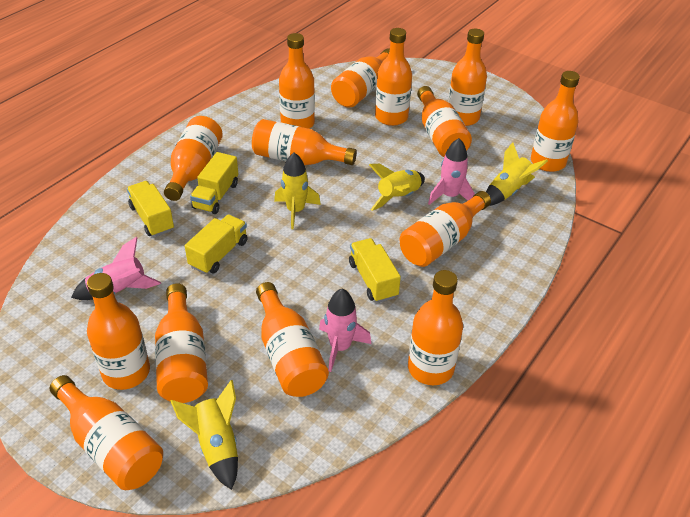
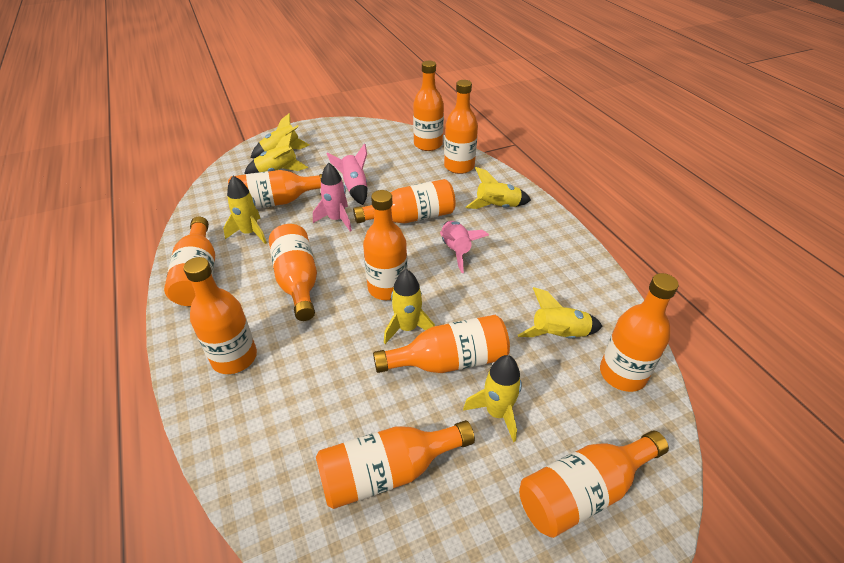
orange bottle: [50,375,163,490] [87,273,150,390] [155,283,208,403] [164,116,223,201] [252,119,357,165] [256,282,329,397] [279,33,315,129] [331,49,390,108] [375,28,412,126] [400,191,491,267] [408,270,463,385] [417,86,472,157] [448,28,487,126] [531,71,580,172] = 14 -> [164,216,215,306] [183,257,257,374] [228,170,322,209] [269,224,317,321] [316,420,475,509] [353,179,456,224] [363,190,408,300] [373,315,510,373] [413,61,444,151] [444,80,478,174] [519,431,669,538] [600,273,679,392] = 12
yellow rocket: [171,380,238,490] [274,153,321,229] [369,164,425,211] [486,142,548,206] = 4 -> [223,176,267,244] [244,132,308,174] [250,113,309,158] [384,269,435,344] [463,355,522,442] [466,167,531,209] [518,287,603,339] = 7
yellow truck: [127,181,174,237] [185,215,248,274] [190,152,238,214] [349,238,401,303] = 4 -> none = 0

